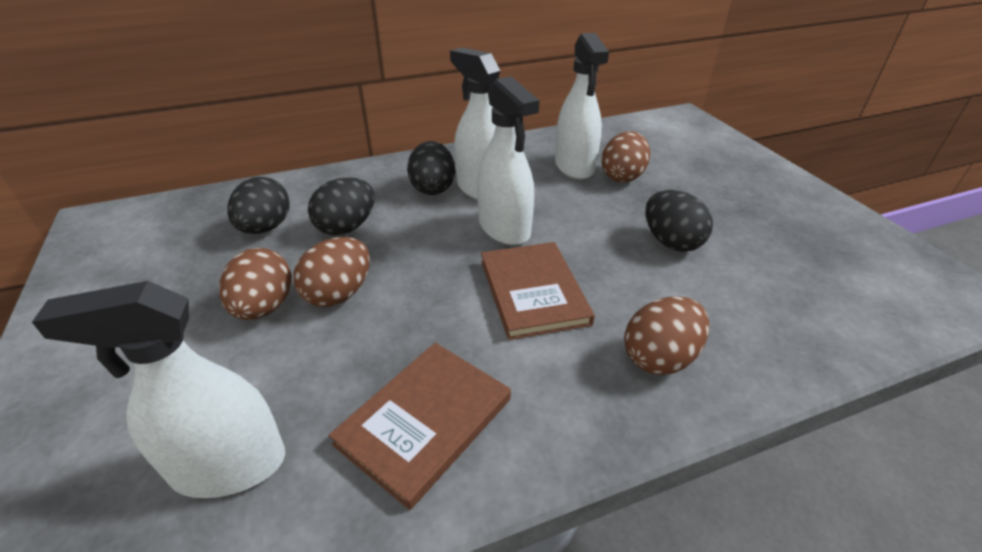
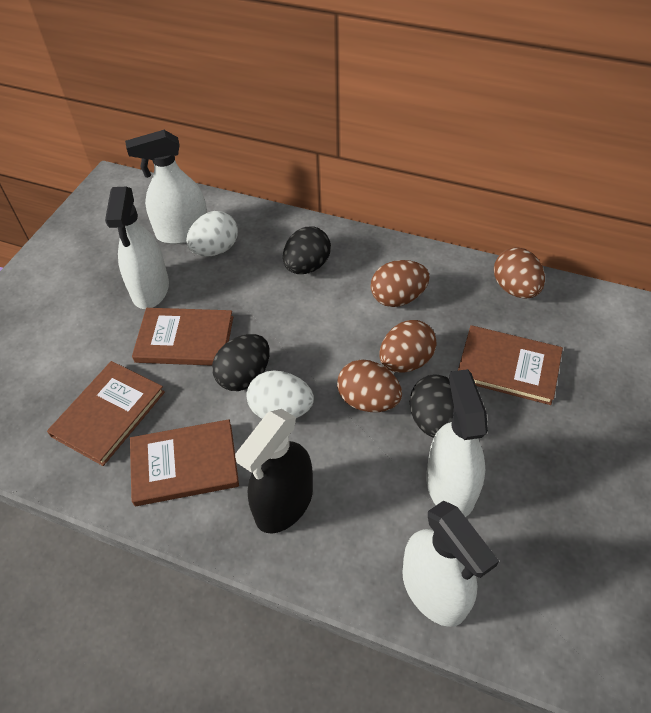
black egg: [227,177,290,234] [308,177,375,235] [407,141,455,195] [645,190,713,252] = 4 -> [212,334,270,391] [283,226,331,274] [410,374,454,438] = 3
black spray bottle: none = 0 -> [235,409,313,534] = 1
brown book: [329,343,511,510] [481,242,595,340] = 2 -> [47,361,165,466] [130,419,239,506] [132,308,233,366] [458,325,563,405] = 4
white egg: none = 0 -> [186,211,238,257] [246,370,314,419] = 2

